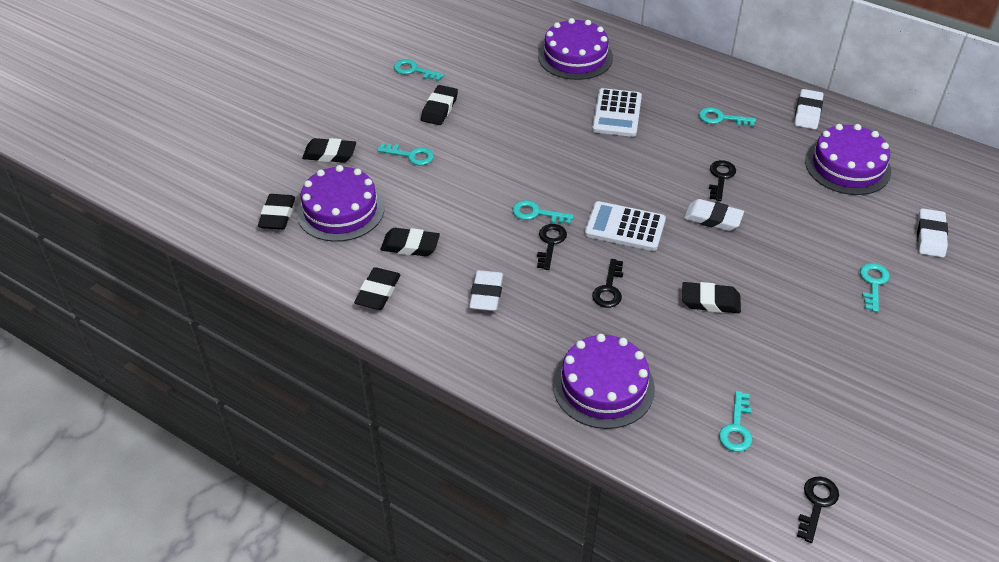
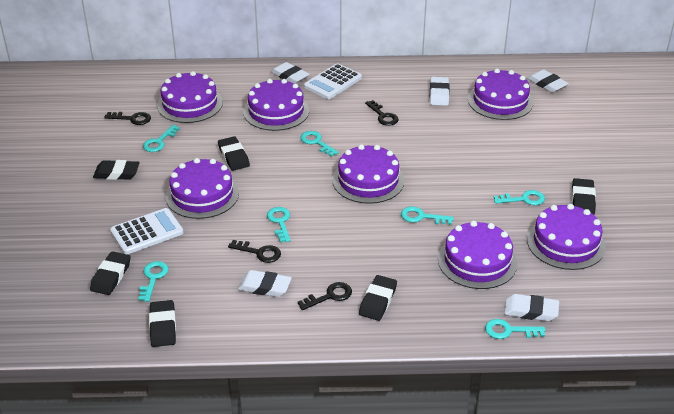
purple cake: [296,165,384,242] [538,18,613,80] [553,334,655,429] [805,124,891,195] = 4 -> [157,71,223,123] [165,158,239,219] [243,79,309,131] [332,144,404,204] [438,221,517,289] [468,68,533,120] [527,204,606,270] = 7
turquoise key: [377,143,434,166] [394,59,444,81] [512,200,574,224] [699,107,756,127] [719,391,752,452] [860,263,890,312] = 6 -> [138,261,169,302] [143,125,180,152] [267,207,291,242] [300,131,339,156] [401,206,454,225] [485,319,545,339] [494,190,545,205] = 7
white eraser: [469,270,503,311] [684,199,744,231] [794,89,823,129] [917,208,948,258] = 4 -> [238,270,292,297] [271,62,310,84] [430,77,450,106] [504,294,559,321] [527,69,569,93] = 5

